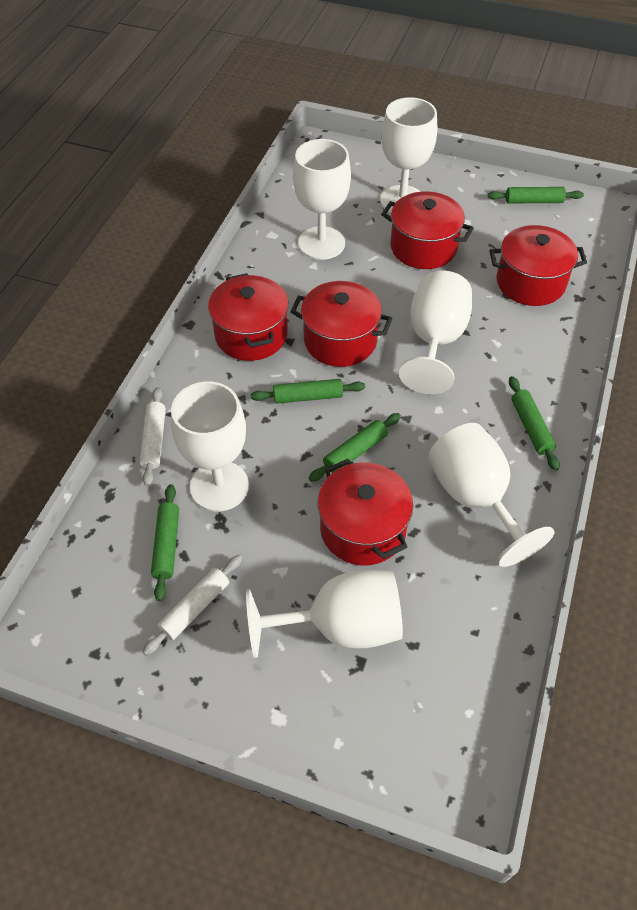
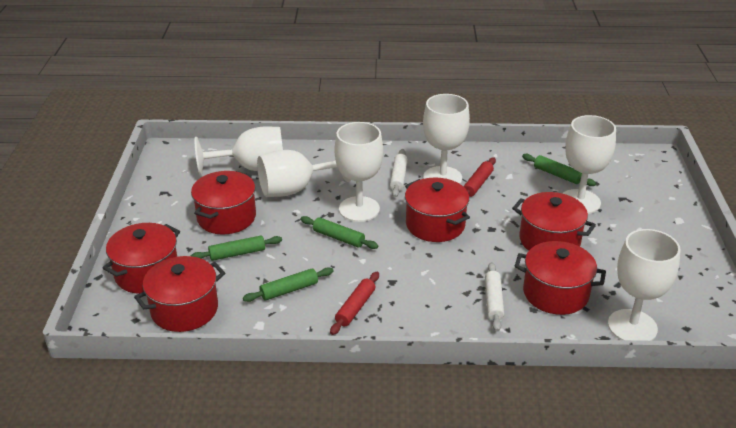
green rolling pin: [151,484,179,601] [250,379,365,404] [309,413,401,482] [488,187,584,203] [509,376,559,471] = 5 -> [190,236,282,261] [243,267,334,302] [300,216,378,249] [522,154,596,186] = 4
red pot: [208,273,289,361] [290,281,392,367] [318,459,413,565] [381,191,474,269] [489,225,587,306] = 5 -> [102,223,180,294] [134,256,225,332] [191,171,256,235] [405,178,470,242] [512,192,596,251] [515,241,606,315] = 6
red rolling pin: none = 0 -> [330,272,379,335] [463,157,496,197] = 2

